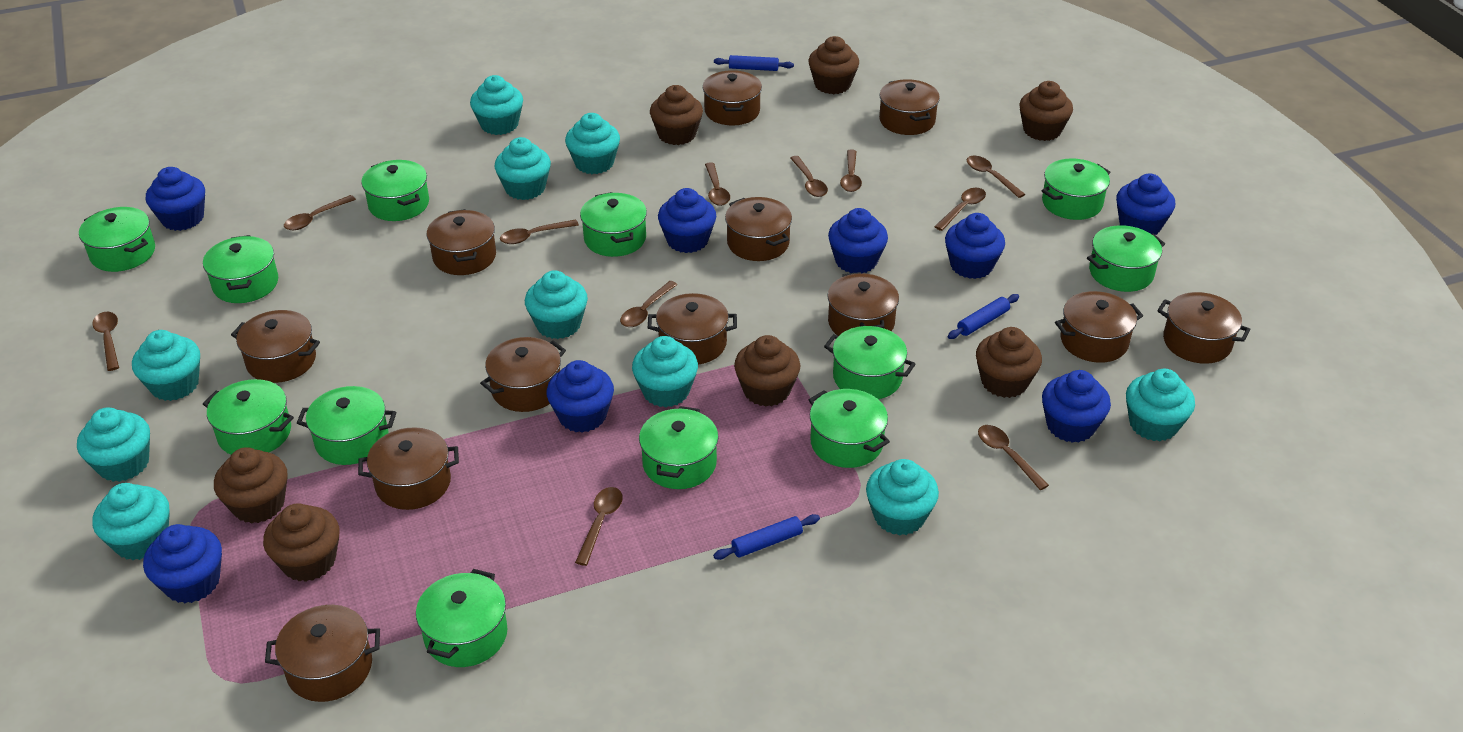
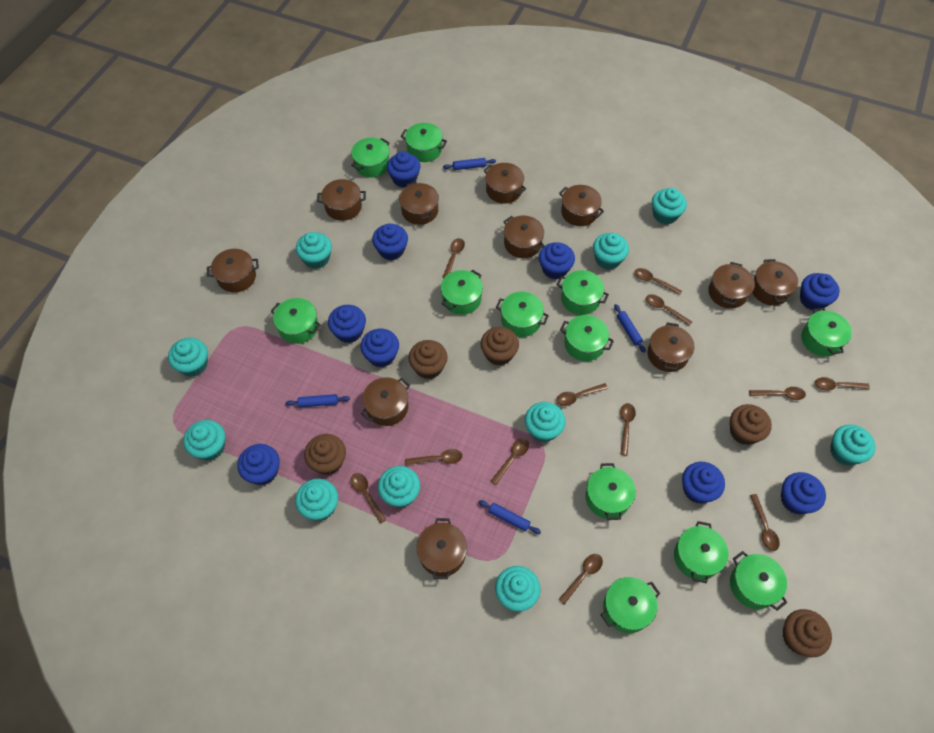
blue cupcake: [143,524,222,604] [146,167,205,231] [546,360,614,433] [658,188,716,253] [828,208,888,273] [945,213,1005,279] [1042,370,1111,443] [1116,173,1175,235] = 8 -> [237,444,280,485] [328,305,366,343] [360,329,399,367] [372,224,408,260] [387,151,421,188] [539,242,575,279] [682,462,725,504] [781,472,826,514] [800,273,840,310] = 9
blue rolling pin: [713,514,820,560] [714,55,794,71] [948,294,1019,339] = 3 -> [285,394,350,407] [443,158,496,170] [478,500,541,534] [614,304,646,353] = 4
brown cupcake: [214,447,288,524] [263,503,339,582] [650,85,703,145] [734,335,800,407] [809,36,859,94] [976,327,1042,398] [1019,81,1073,141] = 7 -> [304,434,346,475] [408,340,448,379] [480,327,519,366] [730,404,772,445] [783,609,832,657] = 5
brown pot: [231,310,320,383] [265,605,380,702] [358,427,459,510] [427,209,496,275] [480,337,566,412] [648,293,737,365] [703,70,762,125] [725,197,792,261] [828,272,899,336] [879,79,940,135] [1055,291,1143,363] [1157,292,1250,364] = 12 -> [207,249,259,293] [317,179,366,221] [361,377,410,426] [399,182,439,225] [417,518,467,579] [484,163,526,204] [503,216,544,258] [559,185,604,226] [647,323,694,372] [708,262,755,309] [752,259,798,306] = 11
brown spoon: [92,312,119,371] [284,195,356,230] [500,220,579,244] [575,487,623,566] [620,281,678,327] [705,162,730,206] [790,156,828,197] [840,149,862,192] [934,188,986,231] [967,156,1025,198] [978,425,1049,490] = 11 -> [350,473,387,524] [405,449,462,465] [442,238,465,278] [491,438,529,485] [557,383,608,406] [558,554,603,605] [620,403,636,456] [634,268,682,295] [646,294,692,326] [749,387,806,400] [750,494,779,551] [815,377,870,391] = 12

